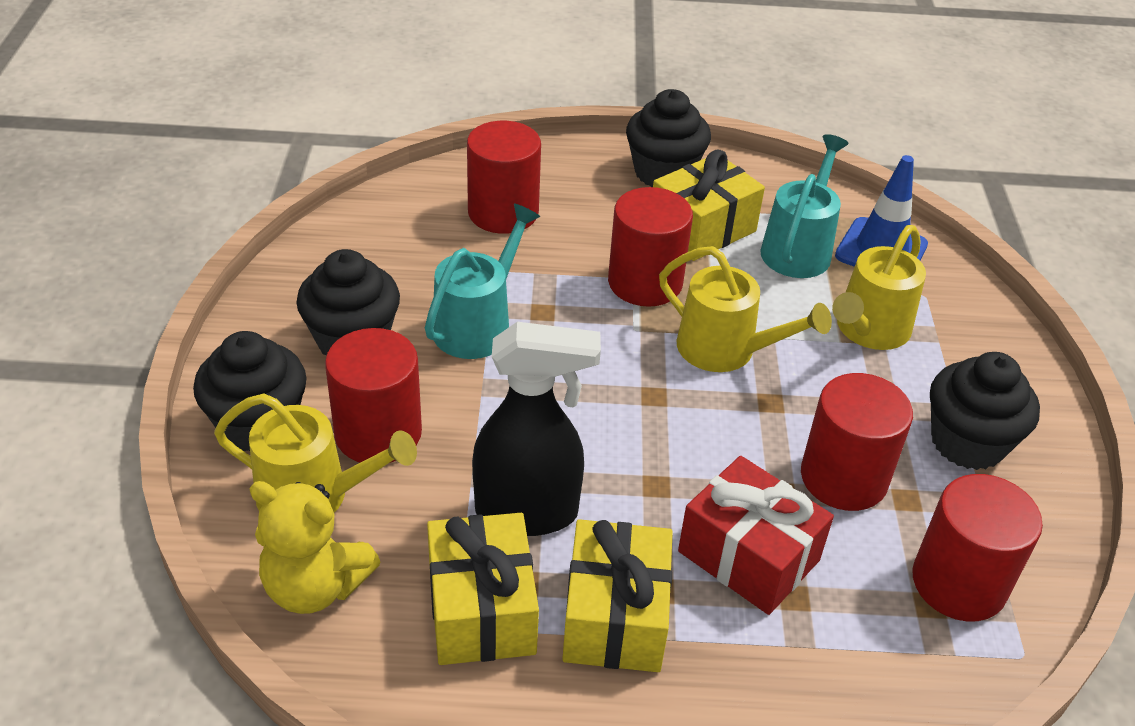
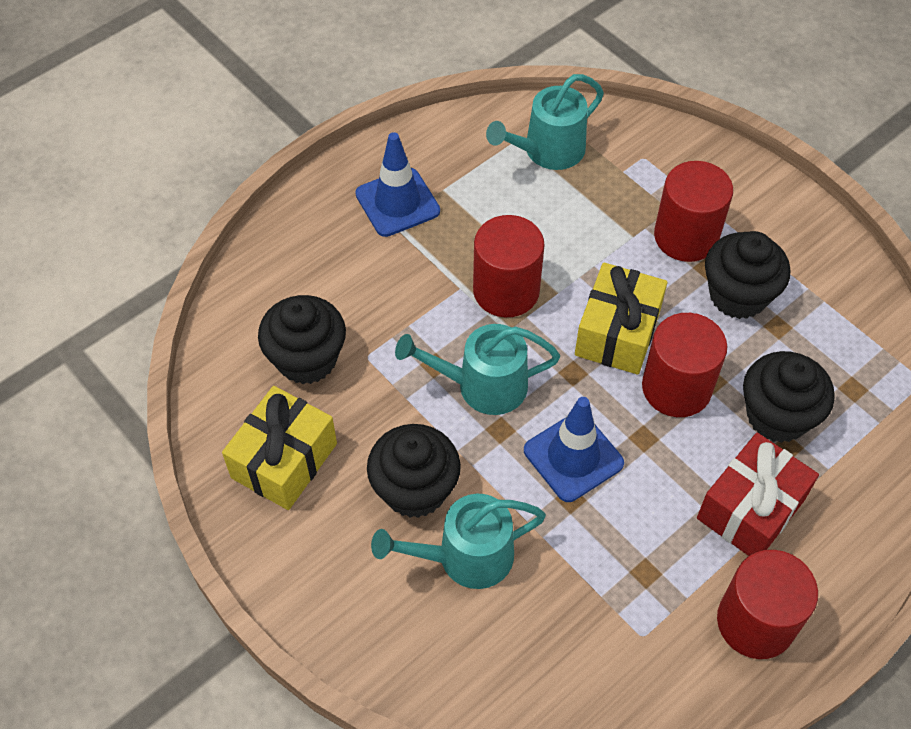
black spray bottle: [472,322,601,536] = 1 -> none = 0
blue traffic cone: [835,155,928,267] = 1 -> [355,132,440,237] [524,397,624,502] = 2
red cylinder: [325,328,422,463] [467,121,541,234] [608,187,693,307] [801,373,913,511] [912,474,1043,621] = 5 -> [473,215,544,317] [642,313,727,417] [654,161,733,262] [717,550,818,659] = 4
turquoise watering can: [425,204,540,359] [761,134,849,278] = 2 -> [371,494,546,589] [395,324,560,415] [486,74,604,170] = 3
yellow gift: [427,513,539,665] [562,519,673,672] [653,149,765,261] = 3 -> [222,386,337,510] [575,262,668,375] = 2
yellow teddy bear: [249,481,380,614] = 1 -> none = 0
yellow watering can: [214,394,417,513] [659,246,832,372] [832,225,926,350] = 3 -> none = 0

